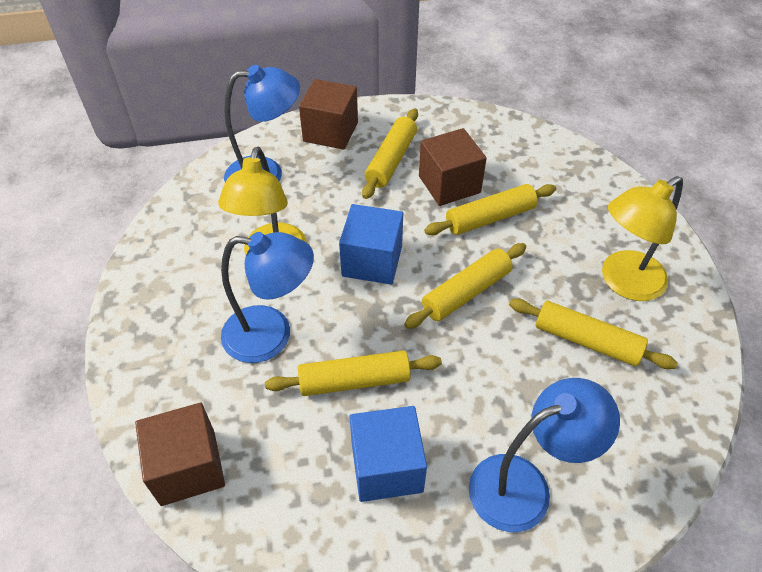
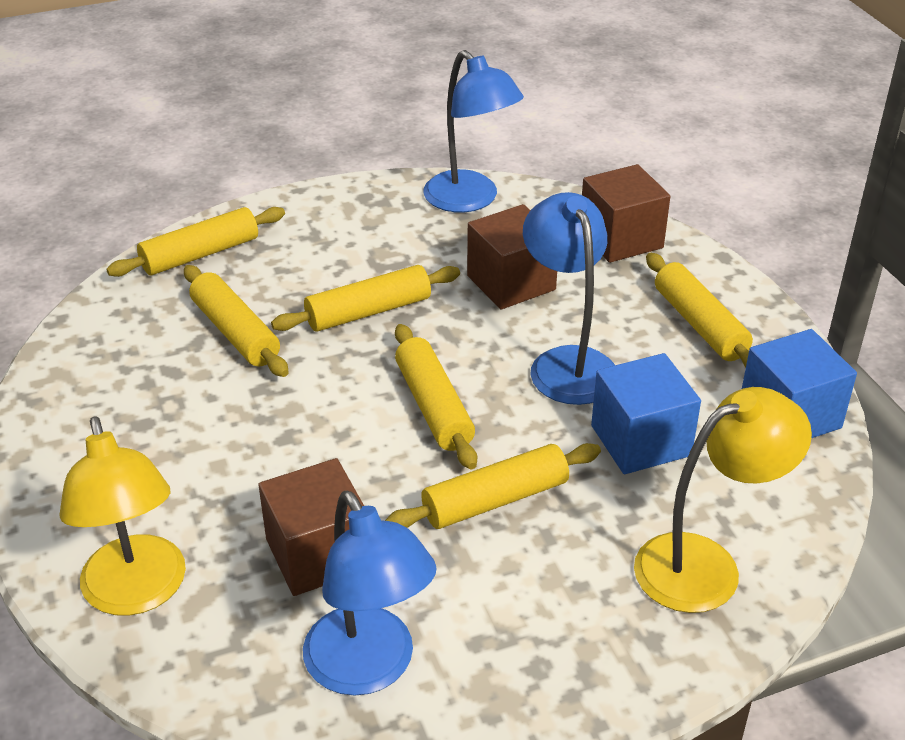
yellow rolling pin: [265,350,442,396] [362,108,418,199] [404,243,526,329] [424,184,556,235] [509,298,678,369] = 5 -> [106,207,285,277] [184,265,289,377] [271,265,460,331] [385,443,601,529] [395,324,477,469] [646,253,753,368] = 6

